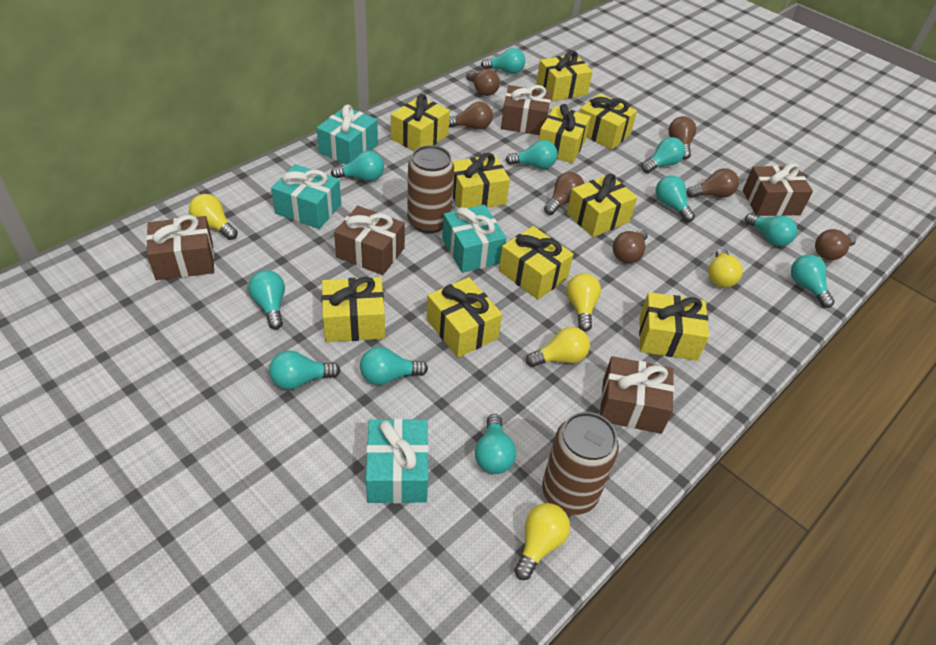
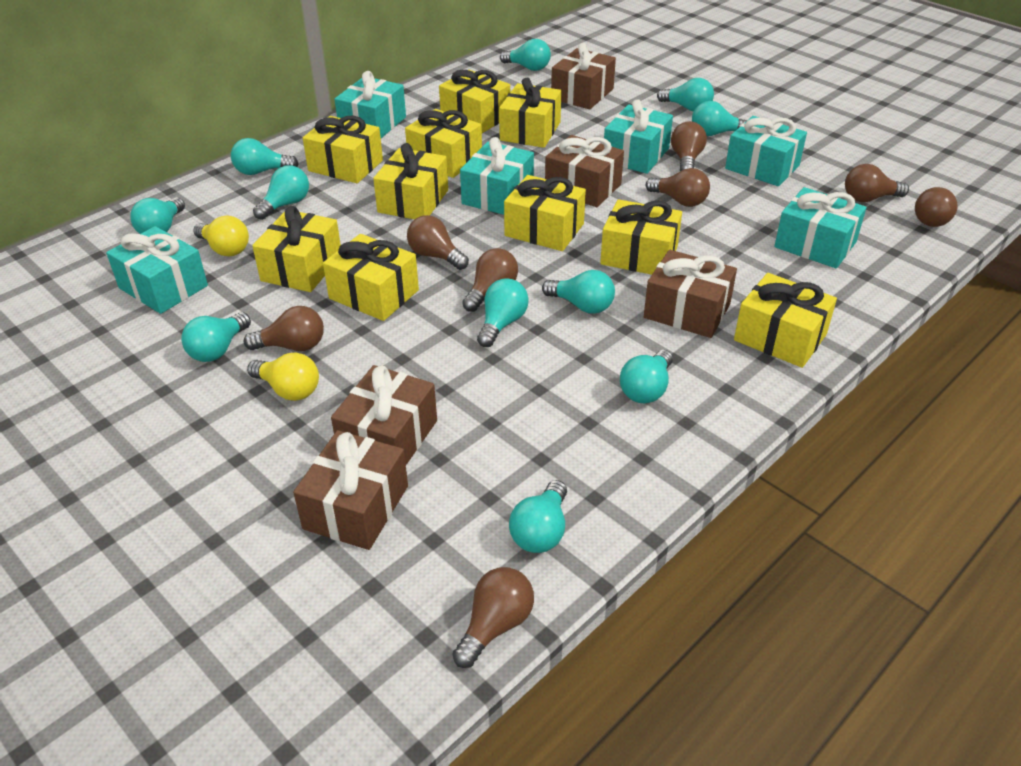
brown can: [407,145,454,233] [542,412,619,515] = 2 -> none = 0
brown light bulb: [449,102,493,130] [466,69,500,96] [544,172,584,215] [613,229,648,263] [669,116,696,159] [687,168,739,198] [815,229,856,260] = 7 -> [244,306,324,351] [407,215,469,270] [452,567,534,668] [462,248,518,312] [646,168,710,207] [671,121,707,171] [845,164,909,202] [915,187,958,227] = 8
turquoise gift: [271,164,341,229] [317,105,378,165] [366,418,429,503] [442,205,506,273] = 4 -> [106,226,208,314] [334,71,406,138] [460,137,534,215] [604,99,673,174] [725,116,807,186] [774,187,866,268] = 6
yellow light bulb: [189,194,238,240] [514,503,570,580] [526,327,590,367] [567,273,601,331] [708,248,743,288] = 5 -> [193,216,249,256] [247,352,319,401] = 2

